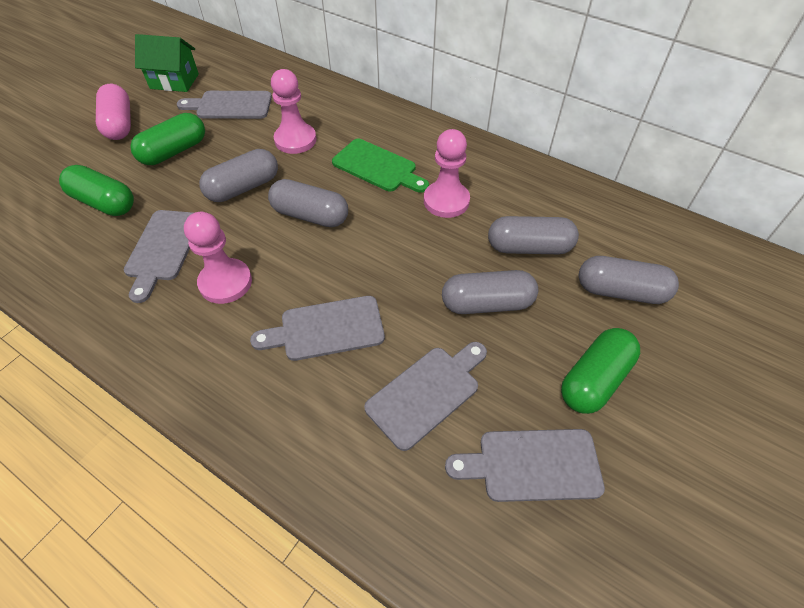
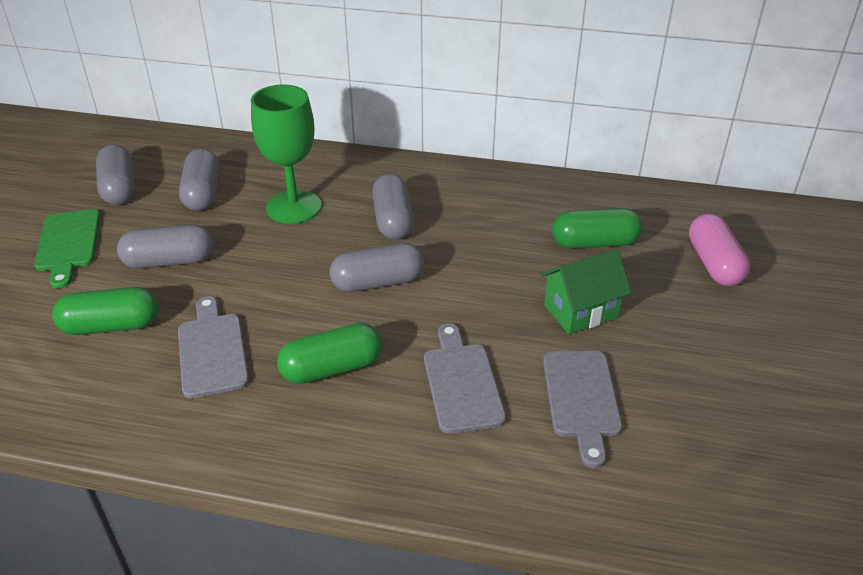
green goblet: none = 0 -> [251,85,322,224] = 1
grey cutting board: [124,210,193,303] [177,91,272,119] [250,296,385,361] [364,342,487,451] [445,429,605,502] = 5 -> [178,296,249,398] [424,323,506,434] [543,351,622,468] = 3
pink pawn: [184,212,252,304] [271,69,316,154] [424,129,470,218] = 3 -> none = 0

